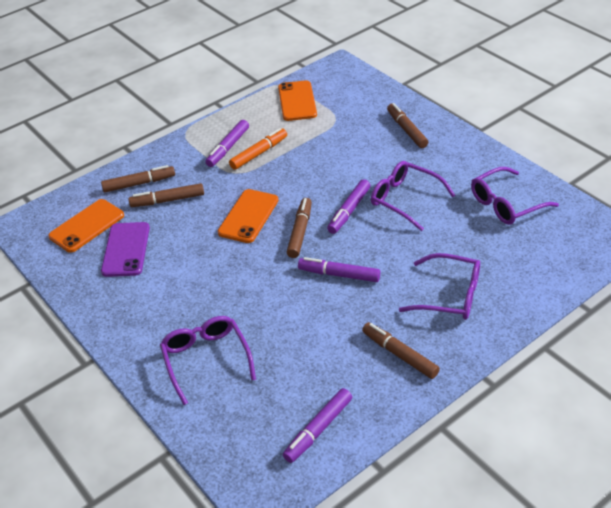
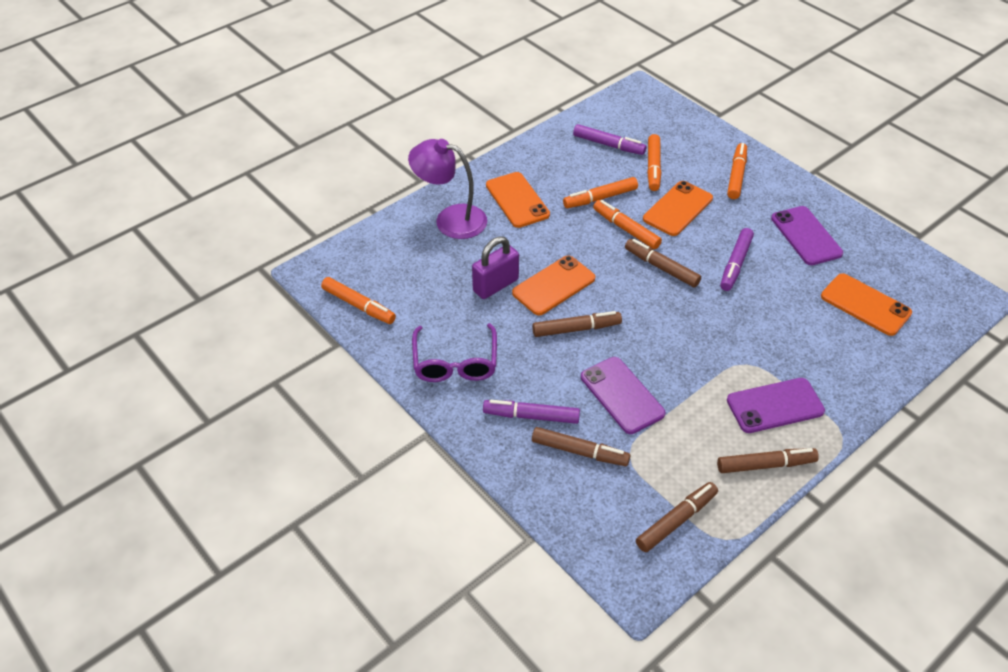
orange marker: [229,128,287,170] = 1 -> [321,277,396,324] [563,177,638,208] [593,200,662,249] [647,134,661,191] [727,143,747,199] = 5
orange phone: [48,199,124,253] [218,189,279,243] [278,80,317,121] = 3 -> [486,172,550,228] [512,256,595,315] [643,181,713,236] [821,273,912,336] = 4
purple glasses: [160,316,256,405] [371,161,455,231] [399,253,480,320] [471,167,559,225] = 4 -> [412,323,497,382] = 1
purple lamp: none = 0 -> [408,139,487,239] = 1
purple marker: [205,120,249,167] [283,388,352,463] [298,257,380,282] [327,179,370,234] = 4 -> [483,400,580,424] [573,124,646,155] [720,228,754,291] = 3
purple padlock: none = 0 -> [472,236,519,299] = 1
purple phone: [101,222,150,277] = 1 -> [581,357,665,434] [727,378,825,433] [771,206,843,265] = 3

